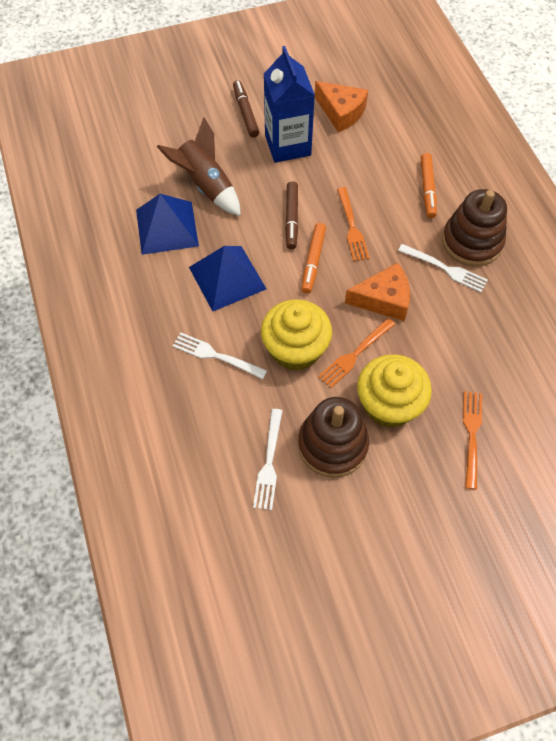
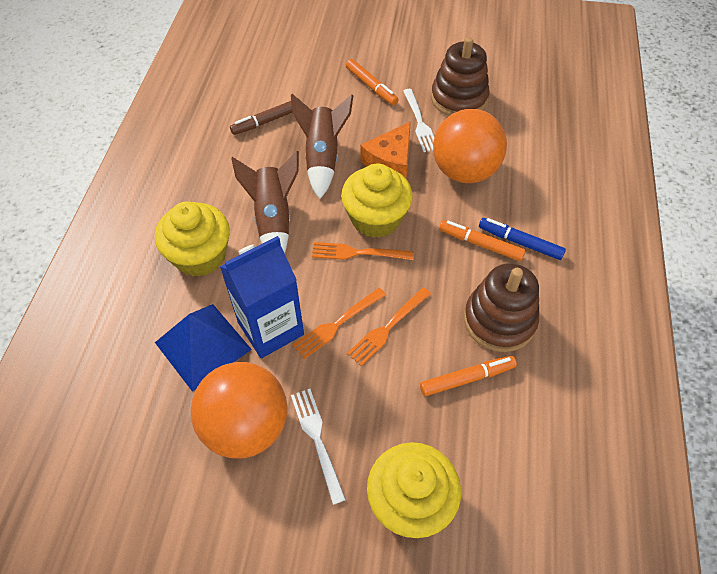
blue marker: none = 0 -> [479,218,566,260] = 1
blue pyramid: [136,194,199,255] [189,246,266,311] = 2 -> [155,304,252,392] = 1
brown marker: [233,80,259,138] [285,181,298,249] = 2 -> [230,98,300,135] = 1
brown rocket: [157,117,241,216] = 1 -> [231,151,299,253] [291,94,353,199] = 2
orange ball: none = 0 -> [191,362,288,459] [433,109,507,183] = 2
orange cheese: [315,81,368,133] [345,263,410,321] = 2 -> [361,122,411,178] = 1
orange marker: [301,223,326,293] [421,153,437,218] = 2 -> [346,59,399,105] [420,356,517,396] [439,220,526,261] = 3
white fork: [173,332,267,379] [253,409,283,510] [398,244,488,292] = 3 -> [291,389,346,505] [403,89,434,152] = 2
yellow cupcake: [261,299,332,371] [357,354,432,428] = 2 -> [155,202,230,277] [341,163,413,238] [367,442,461,538] = 3

